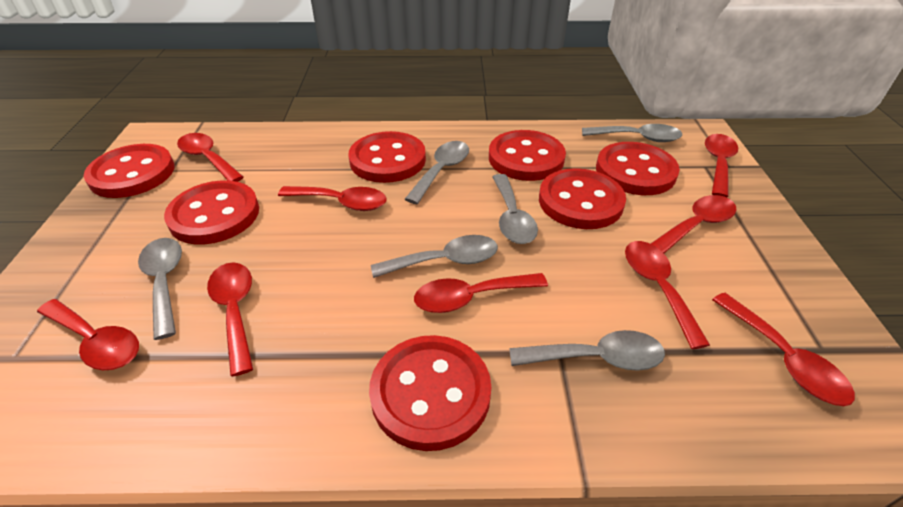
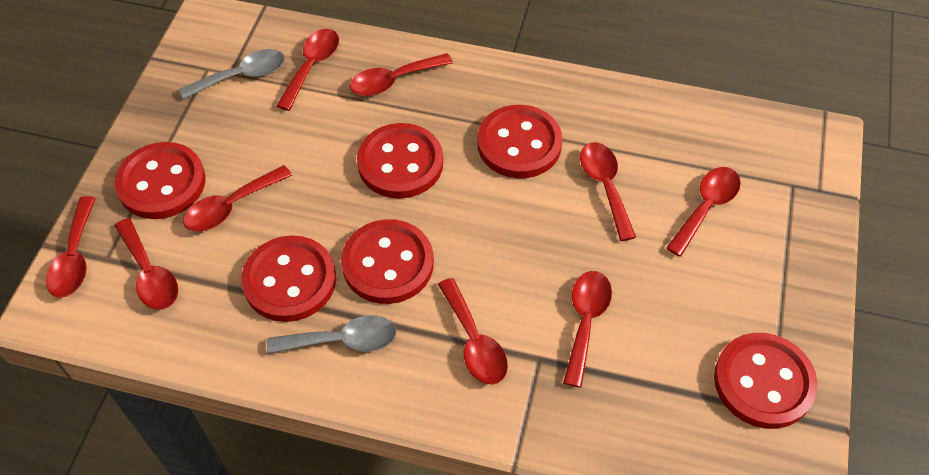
grey spoon: [138,238,182,340] [371,235,498,278] [405,141,469,204] [492,174,538,244] [509,330,665,371] [582,124,682,142] = 6 -> [179,49,285,99] [267,316,397,354] = 2
red button: [84,144,174,198] [164,180,259,245] [348,131,426,183] [369,335,491,451] [489,130,566,181] [539,168,626,229] [596,142,680,195] = 7 -> [114,142,205,219] [241,235,336,322] [341,219,434,304] [357,123,443,199] [477,105,563,178] [714,333,818,429] = 6

